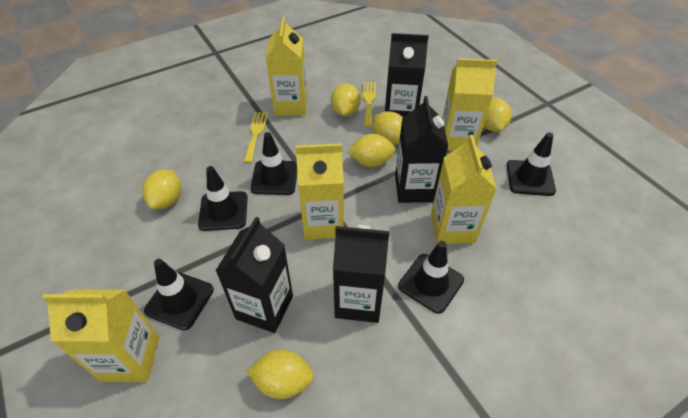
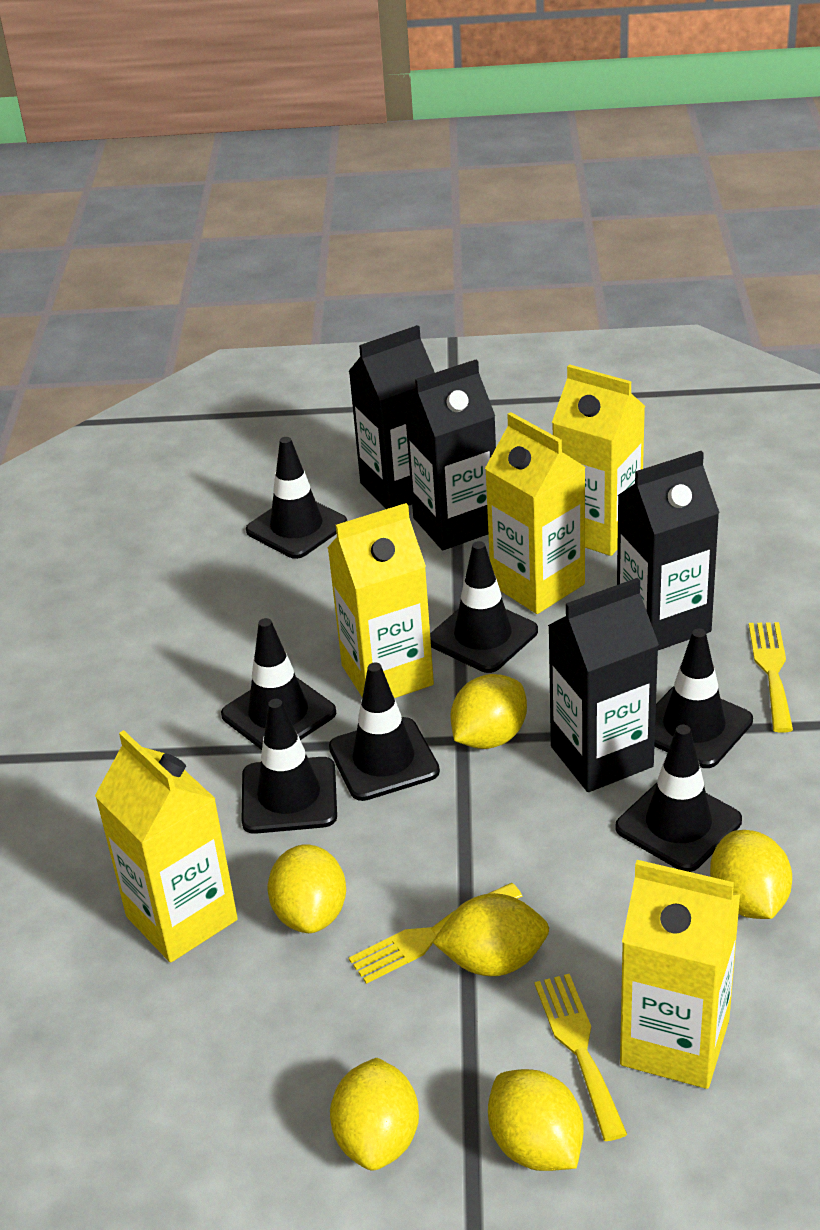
black traffic cone: [144,259,214,330] [198,166,248,231] [251,132,297,195] [398,241,464,314] [506,133,556,196] = 5 -> [221,618,336,750] [242,699,337,834] [246,437,347,559] [329,662,440,801] [430,541,538,673] [615,725,742,872] [654,628,753,768] = 7
yellow fork: [243,112,268,163] [363,82,376,127] = 2 -> [349,883,523,984] [534,974,627,1141] [749,622,793,733] = 3

